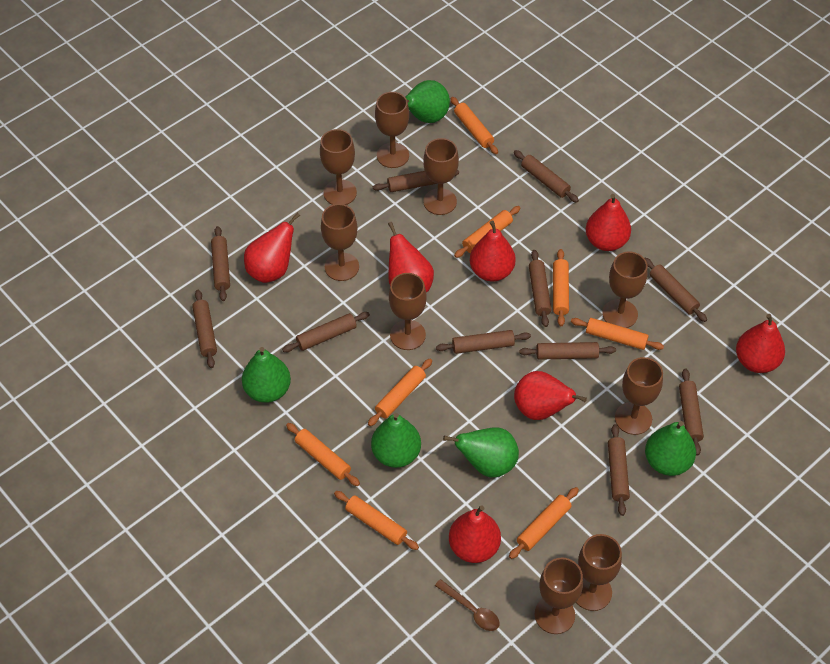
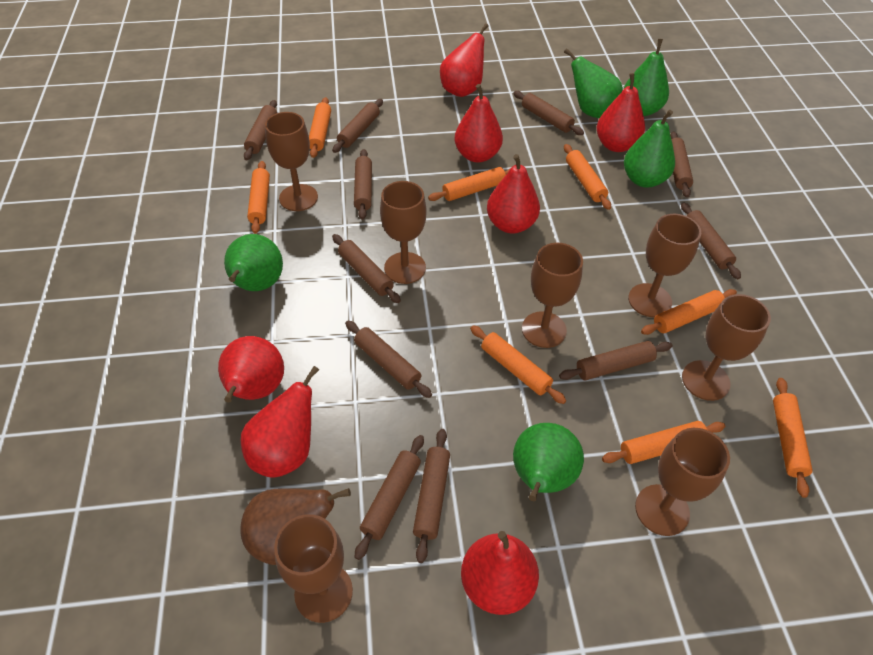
brown goblet: [320,129,357,205] [321,204,359,281] [375,92,409,168] [389,273,427,350] [423,138,459,215] [535,557,583,634] [576,534,622,611] [602,251,648,328] [615,357,663,435] = 9 -> [265,112,318,211] [274,514,353,623] [380,181,426,284] [522,243,583,348] [628,214,701,317] [635,428,730,536] [682,294,771,401] = 7
brown pear: none = 0 -> [241,488,351,565] = 1
brown spoon: [435,579,500,631] = 1 -> none = 0

